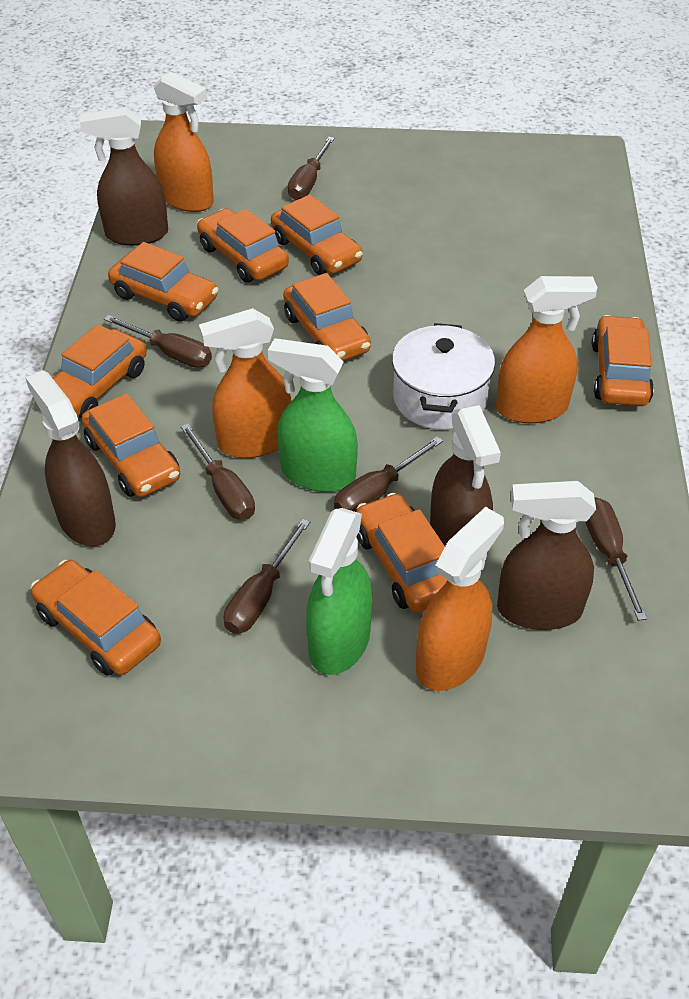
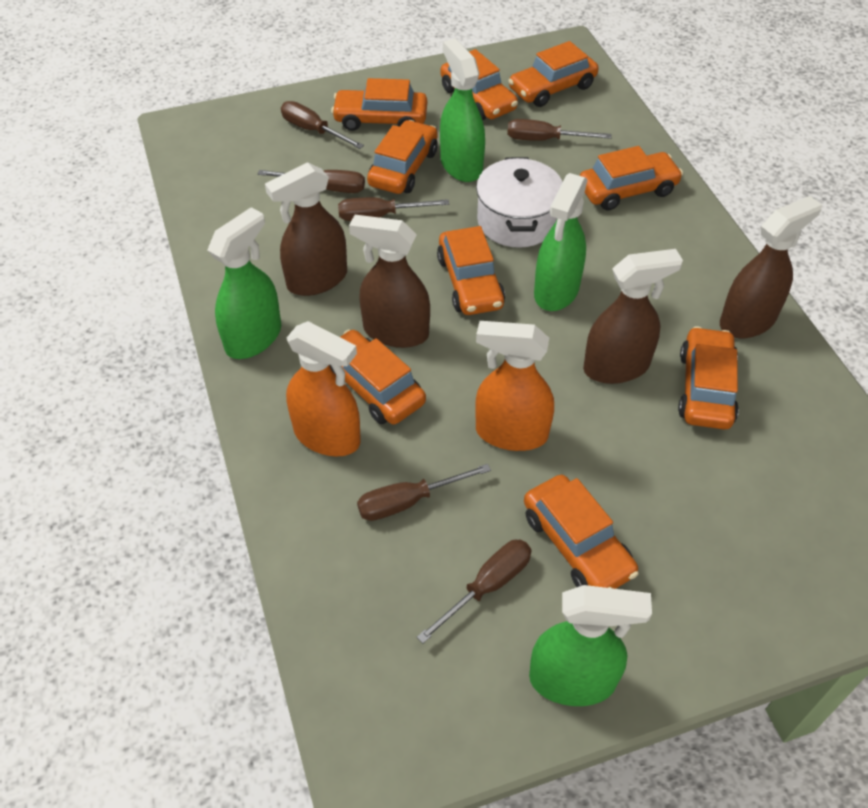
green spray bottle: [268,338,358,492] [306,508,373,675] = 2 -> [208,207,281,359] [440,39,485,182] [529,585,652,706] [534,173,587,311] = 4
orange spray bottle: [153,71,214,212] [199,308,291,458] [416,507,504,691] [496,276,598,423] = 4 -> [286,321,361,457] [475,321,554,451] = 2

